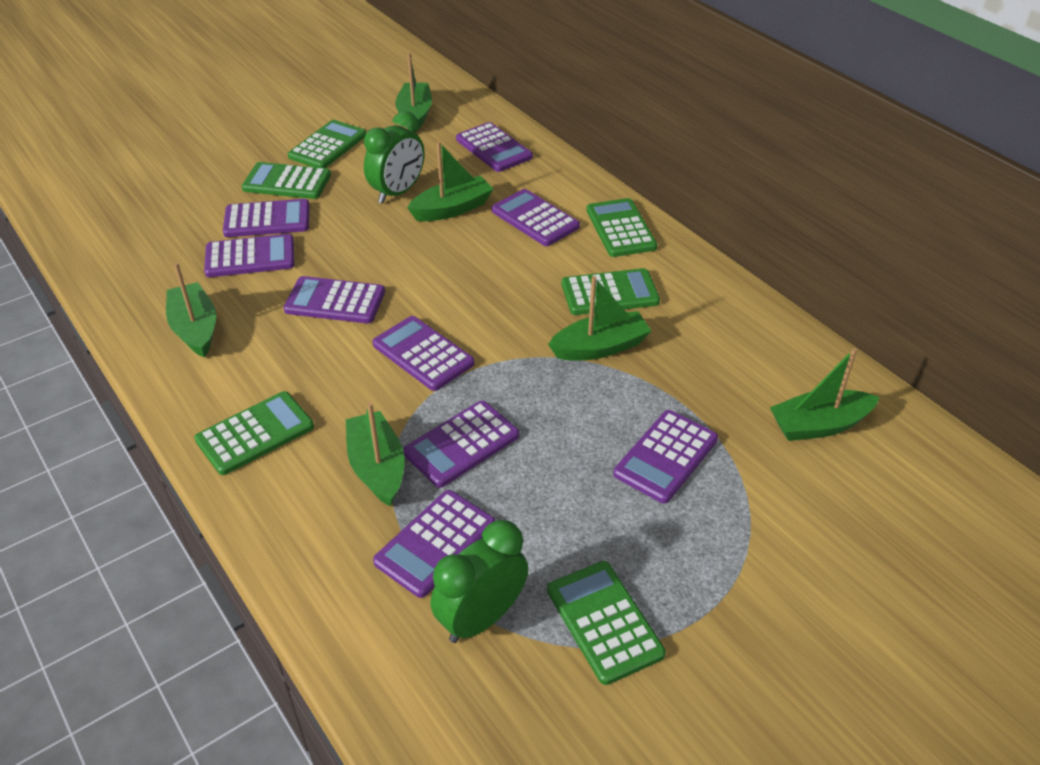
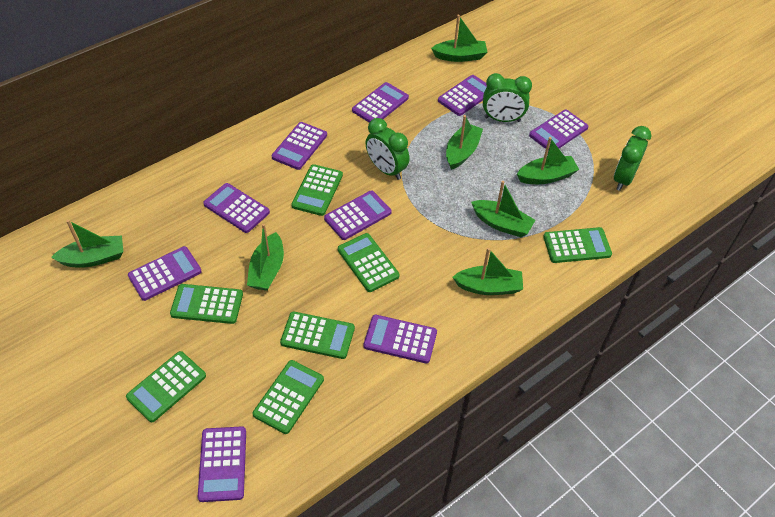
green boat: [166,262,216,358] [346,403,405,506] [395,53,432,132] [407,141,493,221] [548,276,651,361] [770,348,880,441] = 6 -> [51,220,123,268] [247,224,284,291] [431,15,487,62] [446,115,483,170] [452,248,523,295] [471,181,535,237] [517,137,579,184] = 7
green calculator: [194,391,314,475] [242,162,331,199] [288,120,366,168] [547,561,666,685] [562,268,660,315] [586,198,657,257] = 6 -> [126,351,206,422] [170,284,243,324] [253,360,324,434] [280,311,355,359] [291,164,343,216] [338,233,399,292] [543,227,612,263] = 7
green clock: [364,111,424,204] [431,520,528,643] = 2 -> [366,118,410,180] [483,73,532,122] [614,126,652,191] = 3

